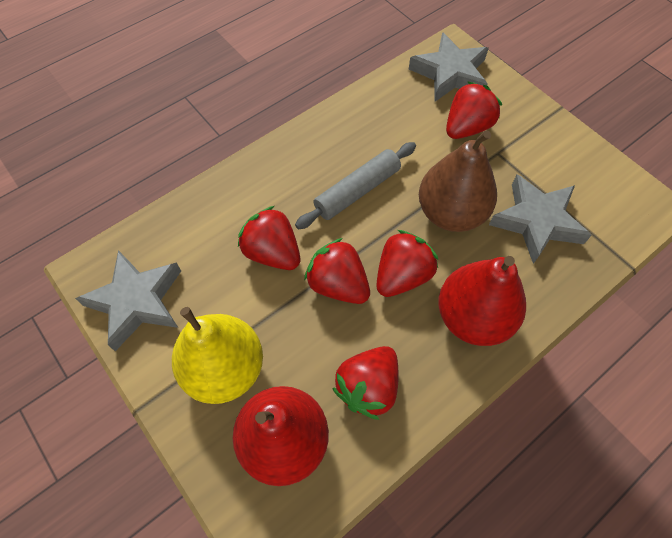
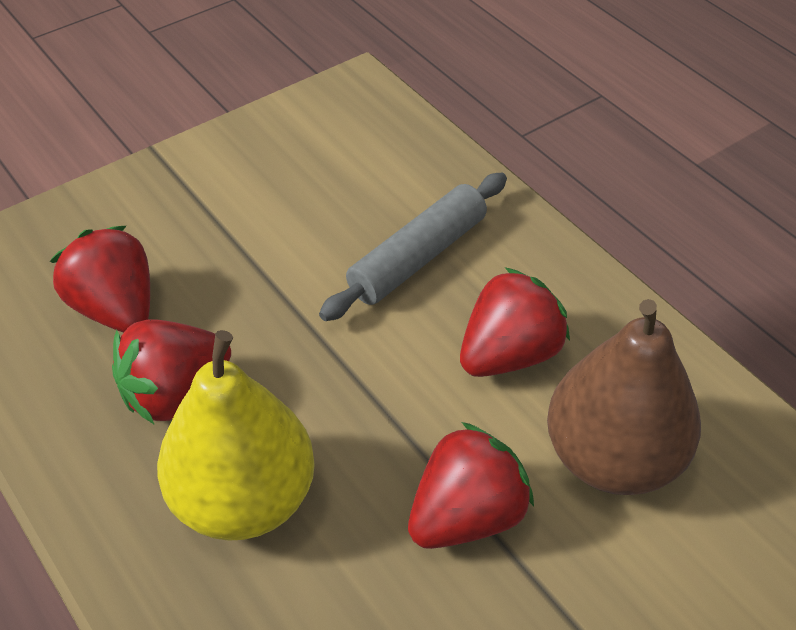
grey star: [75,250,181,351] [409,32,489,101] [489,174,591,264] = 3 -> none = 0
red pear: [233,386,329,486] [438,256,526,346] = 2 -> none = 0
red strawberry: [238,206,300,270] [304,238,370,304] [332,346,399,420] [376,230,438,297] [446,81,502,139] = 5 -> [50,226,150,333] [112,319,231,424] [408,422,534,549] [460,267,570,377] = 4

